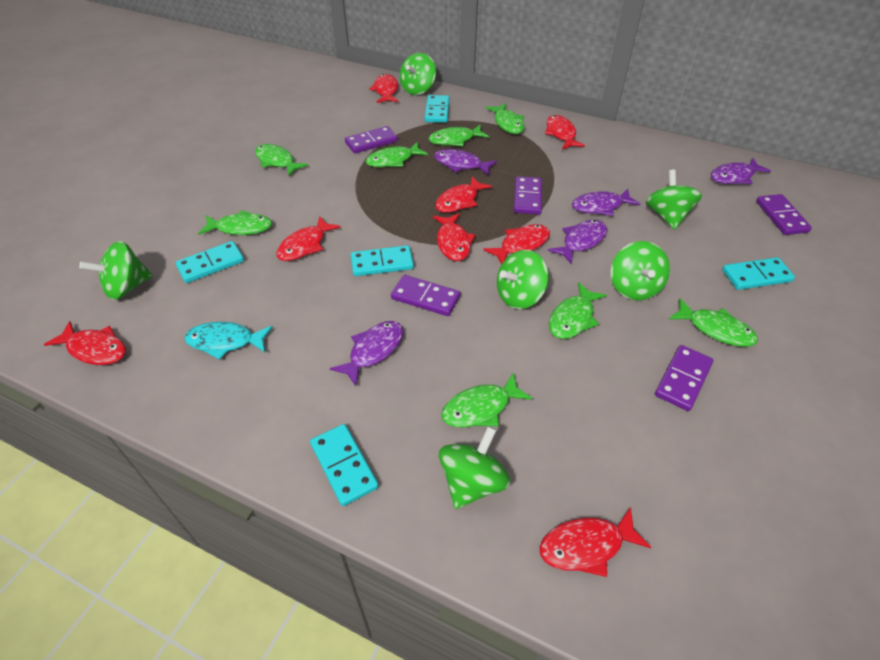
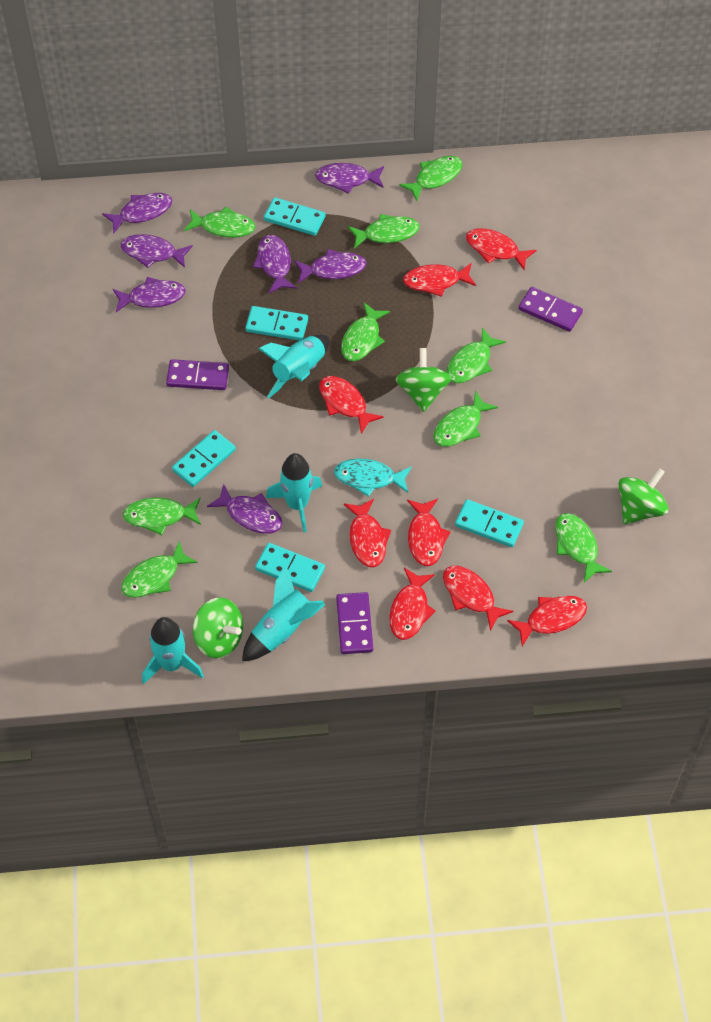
green fish: [198,210,272,235] [255,144,308,176] [366,142,428,167] [429,125,489,146] [441,373,533,428] [486,103,525,134] [549,282,607,339] [669,298,758,347] = 8 -> [121,541,198,598] [123,498,201,535] [184,207,256,238] [341,303,390,361] [348,214,420,249] [399,156,462,201] [433,390,498,447] [447,327,506,383] [555,513,612,583] = 9
green spinning top: [79,241,153,300] [400,53,436,95] [439,426,511,509] [497,250,549,309] [611,241,670,300] [646,170,702,230] = 6 -> [193,598,243,658] [396,348,451,412] [618,468,668,524] = 3
purple domino: [345,126,398,154] [391,275,460,316] [514,176,542,214] [655,345,713,411] [756,194,812,235] = 5 -> [166,359,229,390] [336,592,373,654] [519,287,583,332] = 3
purple fish: [330,321,404,386] [434,149,497,175] [548,220,607,265] [572,189,641,216] [711,158,771,184] = 5 -> [102,193,172,233] [113,277,186,312] [120,234,193,268] [207,484,283,534] [253,235,297,293] [294,249,367,283] [315,163,384,194] = 7
turquoise rocket: none = 0 -> [142,617,204,684] [242,566,326,662] [258,335,329,398] [266,453,322,532] = 4

